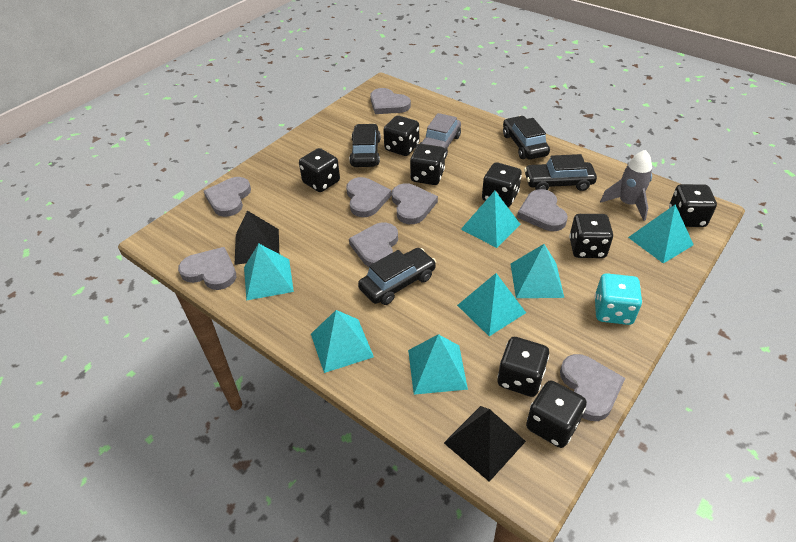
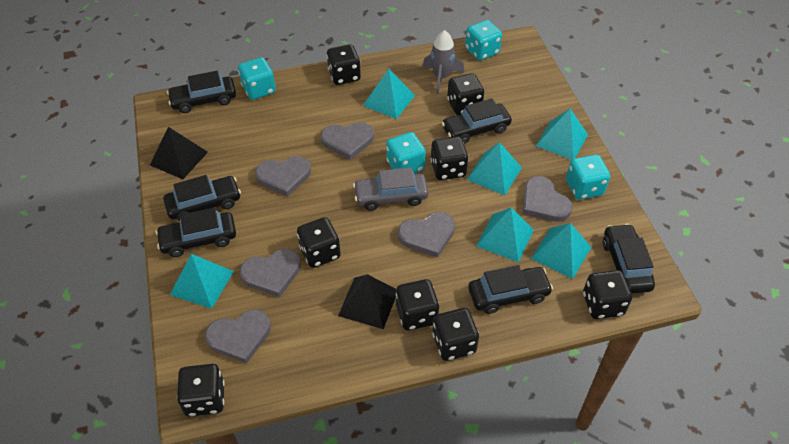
black car: [349,124,381,167] [358,248,436,305] [503,116,550,159] [524,154,597,191] = 4 -> [156,207,236,257] [163,175,241,221] [167,71,236,113] [442,98,512,144] [468,265,553,314] [603,224,655,294] = 6
grey heart: [178,247,236,290] [204,177,251,217] [346,177,392,217] [349,222,398,267] [370,88,411,114] [392,183,438,224] [517,189,568,231] [560,354,625,421] = 8 -> [205,309,271,363] [240,249,301,297] [255,156,311,197] [321,122,374,160] [398,212,455,257] [523,176,573,222] = 6
turquoise dice: [594,273,642,325] = 1 -> [238,57,276,100] [386,132,426,173] [465,20,502,61] [566,154,610,200] = 4
turquoise pyramid: [244,243,294,301] [311,310,374,373] [408,334,468,395] [457,273,526,336] [461,191,521,248] [510,244,564,298] [628,205,694,263] = 7 -> [170,254,234,309] [363,69,415,119] [467,142,522,195] [476,208,534,263] [531,223,592,279] [536,109,588,160] = 6

